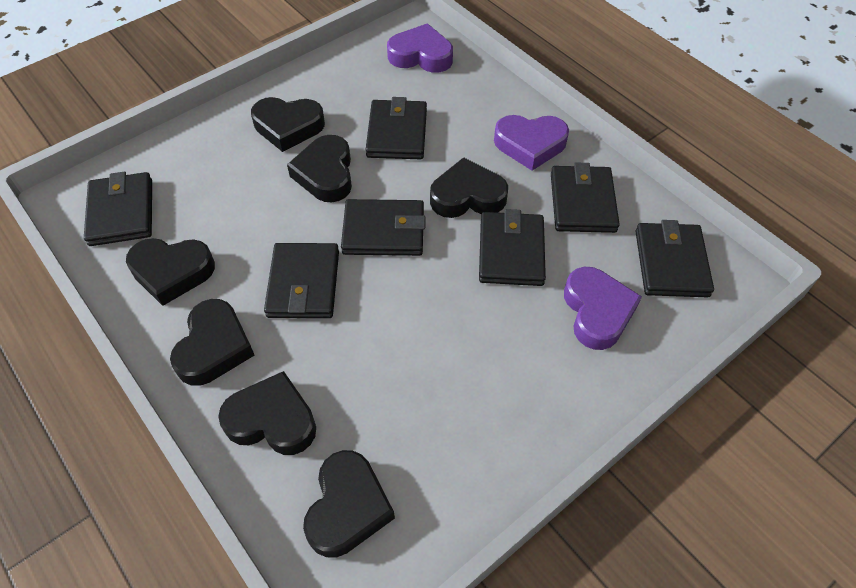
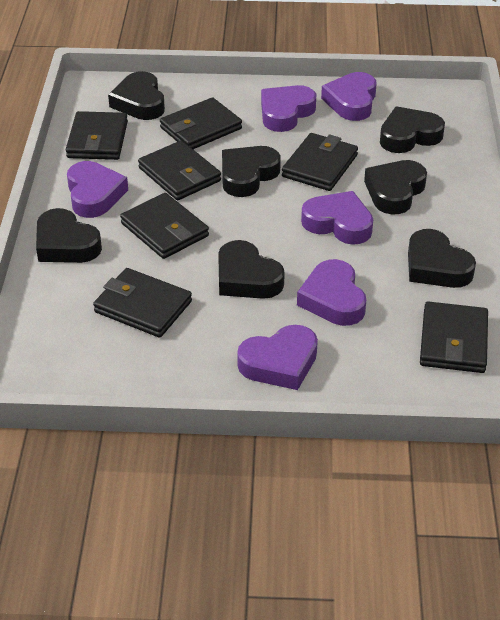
purple heart: [387,24,453,73] [494,115,569,171] [564,267,642,350] = 3 -> [67,161,128,218] [237,325,318,390] [261,85,316,132] [297,259,366,326] [301,191,373,245] [321,72,377,121] = 6

